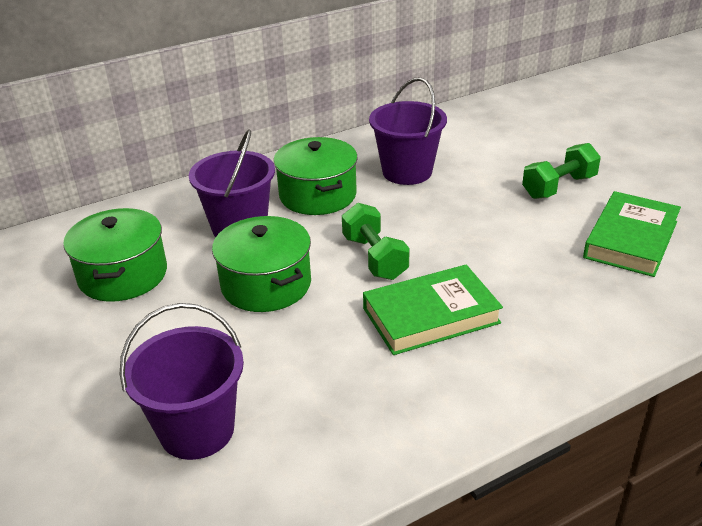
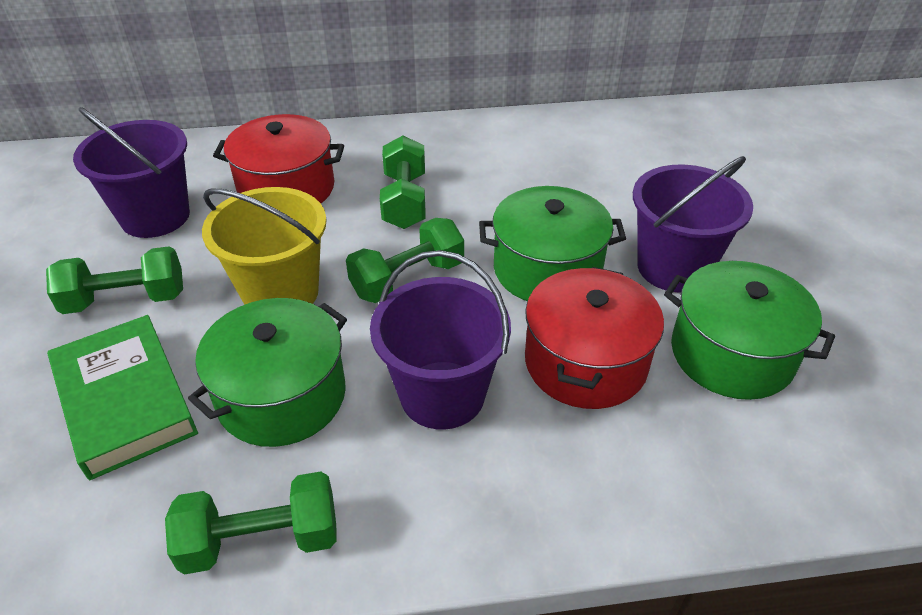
green book: [363,265,503,355] [583,191,681,277] = 2 -> [47,315,198,480] = 1
green dumbbell: [342,203,410,280] [522,143,601,199] = 2 -> [46,246,183,314] [165,472,337,575] [346,218,464,303] [380,136,426,229] = 4
red pot: none = 0 -> [213,114,344,203] [525,267,664,409] = 2
yellow bucket: none = 0 -> [202,187,327,305] = 1

